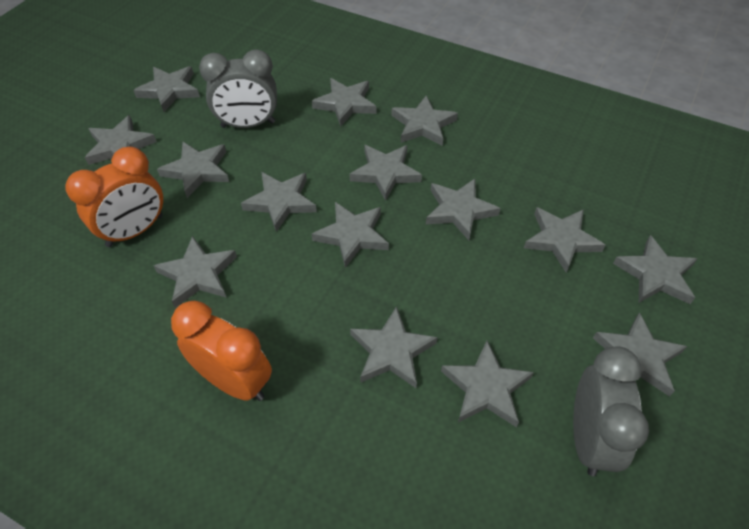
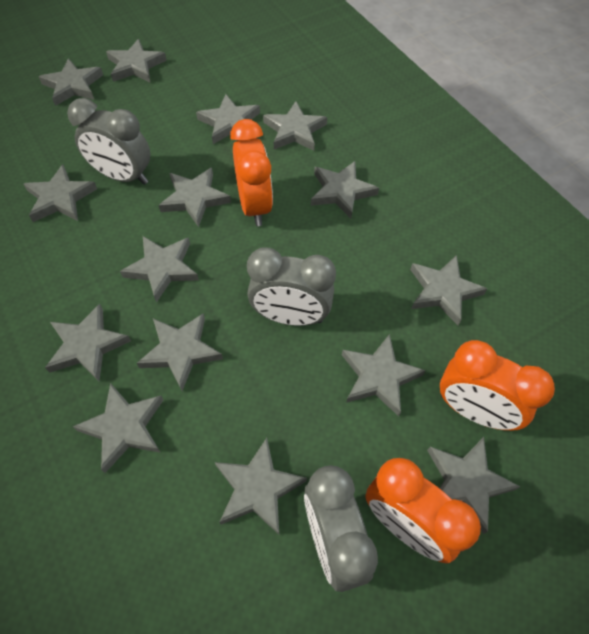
grey clock: [199,49,277,128] [573,346,649,476] = 2 -> [67,98,150,185] [247,247,336,326] [304,465,378,592] = 3
orange clock: [65,147,163,247] [171,301,272,401] = 2 -> [230,119,273,226] [365,458,481,563] [440,340,555,431] = 3

